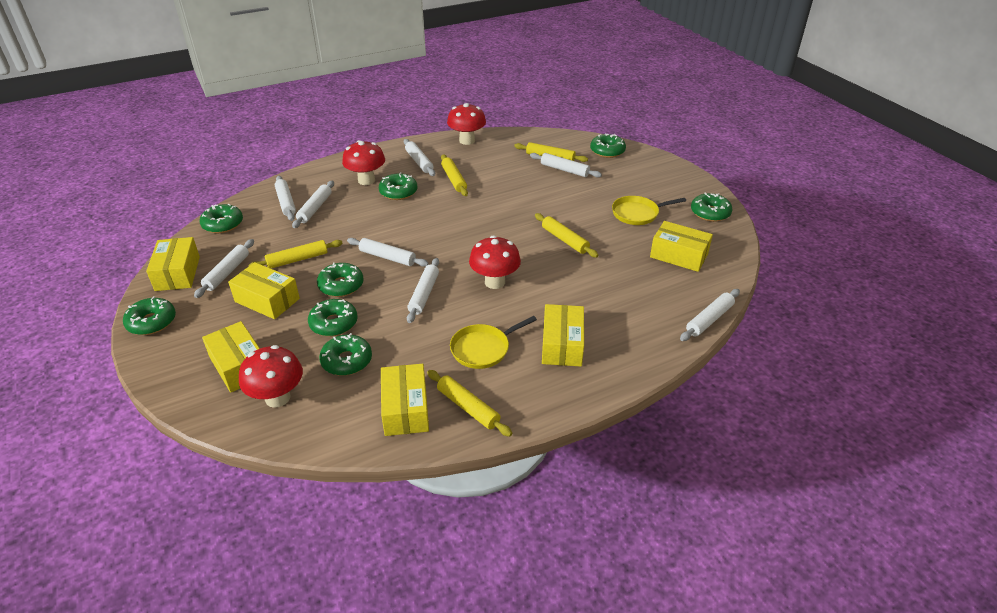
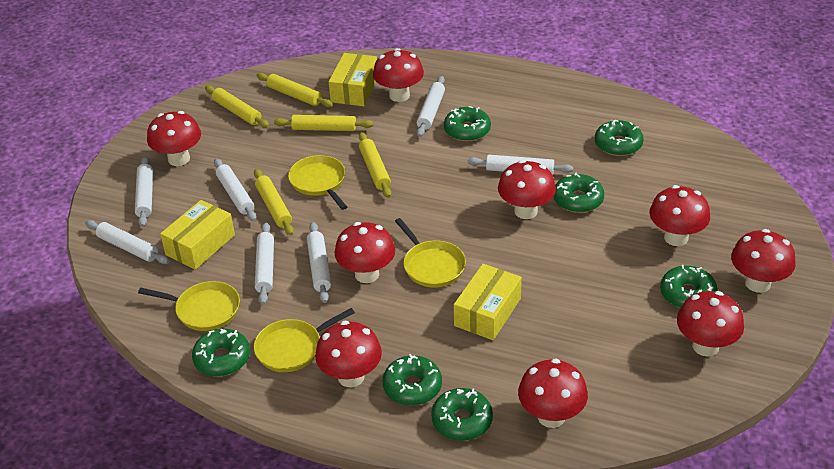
green donut: [123,296,176,335] [200,204,243,233] [308,299,358,336] [317,262,364,297] [319,333,372,376] [379,172,417,200] [590,134,626,158] [691,193,733,222] = 8 -> [192,329,250,376] [382,354,442,405] [431,388,493,441] [444,106,491,142] [553,172,604,213] [595,119,644,156] [660,265,718,308] = 7
red mushroom: [239,345,303,408] [342,140,385,185] [447,103,486,145] [469,235,521,289] = 4 -> [147,111,201,166] [315,321,382,388] [334,222,395,283] [373,48,424,102] [498,160,556,219] [518,359,588,428] [649,185,710,246] [677,291,744,357] [731,229,796,293] = 9
white rolling pin: [194,239,254,298] [275,176,296,221] [292,181,334,228] [347,238,429,267] [404,139,435,176] [407,258,439,323] [530,153,602,178] [680,289,740,341] = 8 -> [85,220,170,264] [135,156,153,227] [214,158,257,221] [255,222,274,305] [307,222,331,303] [417,76,445,137] [467,155,573,175] = 7
yellow box: [146,237,200,291] [202,321,260,393] [228,262,300,319] [381,364,429,436] [542,304,584,367] [650,221,713,272] = 6 -> [160,200,235,270] [329,53,377,106] [454,264,522,340] = 3
yellow pan: [450,316,537,369] [612,196,686,225] = 2 -> [138,281,240,331] [254,308,355,372] [288,155,347,210] [395,218,466,287] = 4

